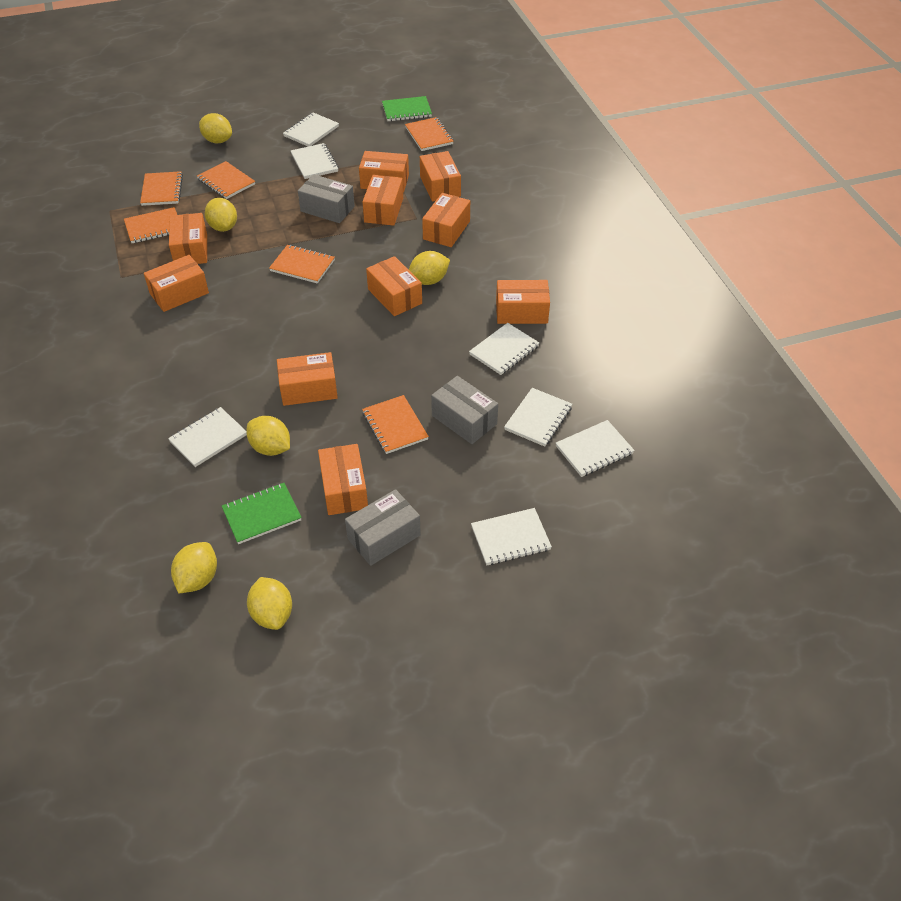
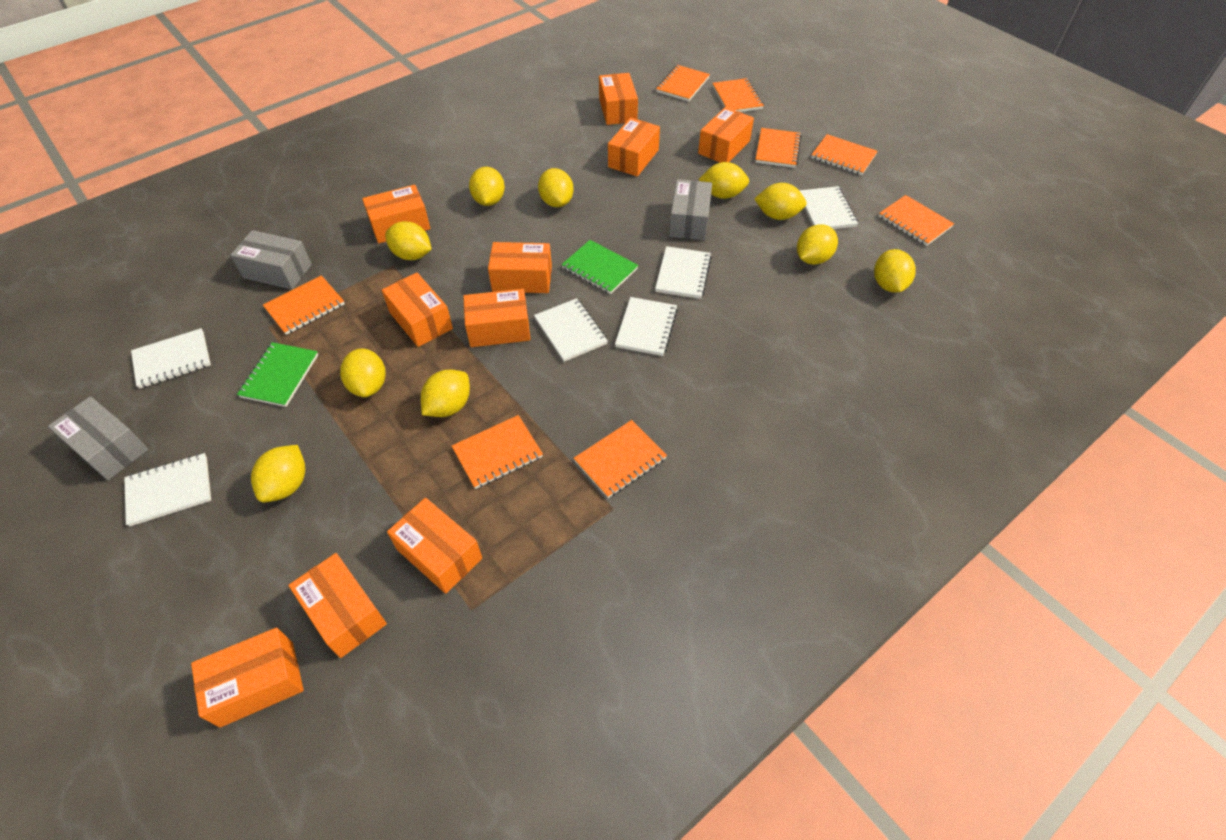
orange notebook: [124,207,177,243] [140,171,183,206] [197,161,255,199] [269,245,335,284] [362,395,429,454] [405,117,454,151] = 6 -> [263,275,345,335] [452,415,543,489] [574,420,667,498] [656,65,710,101] [712,78,764,112] [755,128,801,168] [811,134,878,175] [879,195,954,246] = 8
white notebook: [168,407,247,467] [283,113,339,147] [291,143,339,179] [469,323,539,375] [471,508,552,566] [504,388,572,447] [556,420,635,477] = 7 -> [124,453,211,526] [131,328,211,389] [534,298,608,362] [615,297,678,356] [655,246,712,299] [799,186,858,229] = 6
yellow lemon: [171,542,217,594] [199,113,232,143] [205,198,237,232] [246,416,290,456] [247,577,292,630] [409,251,450,285] = 6 -> [251,445,305,502] [340,348,386,397] [385,221,432,260] [421,370,470,417] [469,167,505,206] [538,168,574,207] [698,162,749,199] [754,183,807,220] [797,224,838,265] [874,249,916,293] = 10

